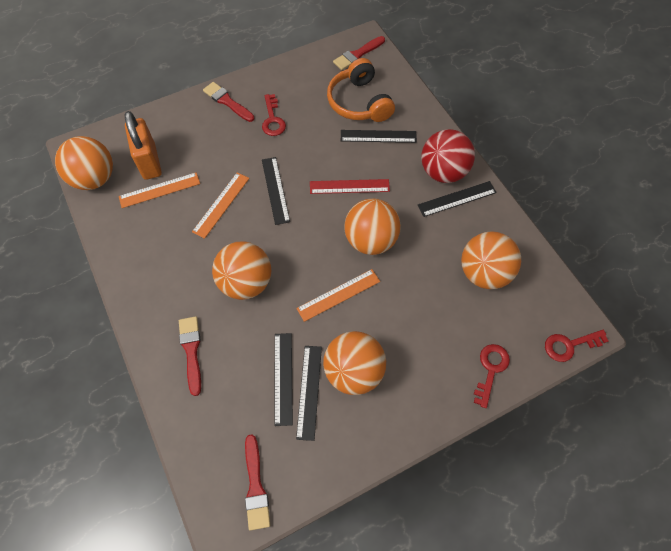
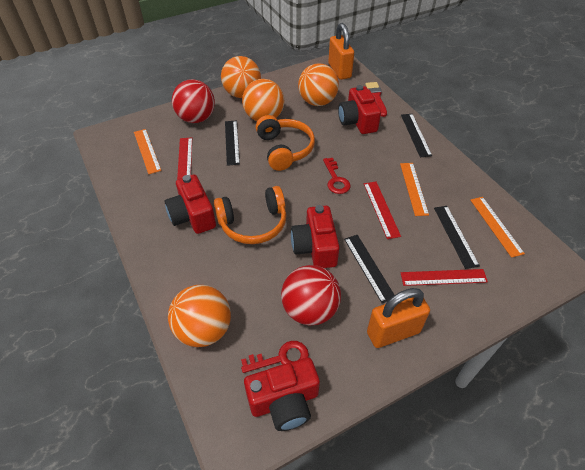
black ruler: [262,157,290,225] [275,333,293,426] [296,346,322,441] [341,130,417,143] [418,181,497,217] = 5 -> [225,120,240,166] [344,235,394,303] [401,114,432,157] [434,206,480,269] = 4
orange ball: [55,136,113,190] [212,241,271,300] [323,331,386,395] [345,198,401,255] [461,231,521,289] = 5 -> [168,285,231,347] [221,56,261,98] [242,79,284,121] [298,64,339,106] = 4
orange headphones: [327,58,395,122] = 1 -> [214,186,287,244] [256,115,315,171] = 2
orange padlock: [125,111,162,180] = 1 -> [328,23,354,80] [367,288,430,348] = 2
red ball: [421,129,475,183] = 1 -> [172,79,215,123] [281,265,341,326] = 2
red brush: [179,316,201,396] [203,82,254,122] [245,434,270,531] [333,36,385,70] = 4 -> [365,82,387,117] = 1
red camera: none = 0 -> [164,174,216,234] [244,357,320,431] [291,205,339,268] [338,85,381,134] = 4
red key: [262,94,286,136] [474,344,510,408] [545,330,609,362] = 3 -> [241,341,309,373] [323,158,351,194] = 2
red ruler: [310,179,390,194] = 1 -> [177,138,192,180] [364,182,401,239] [401,269,488,286] = 3

